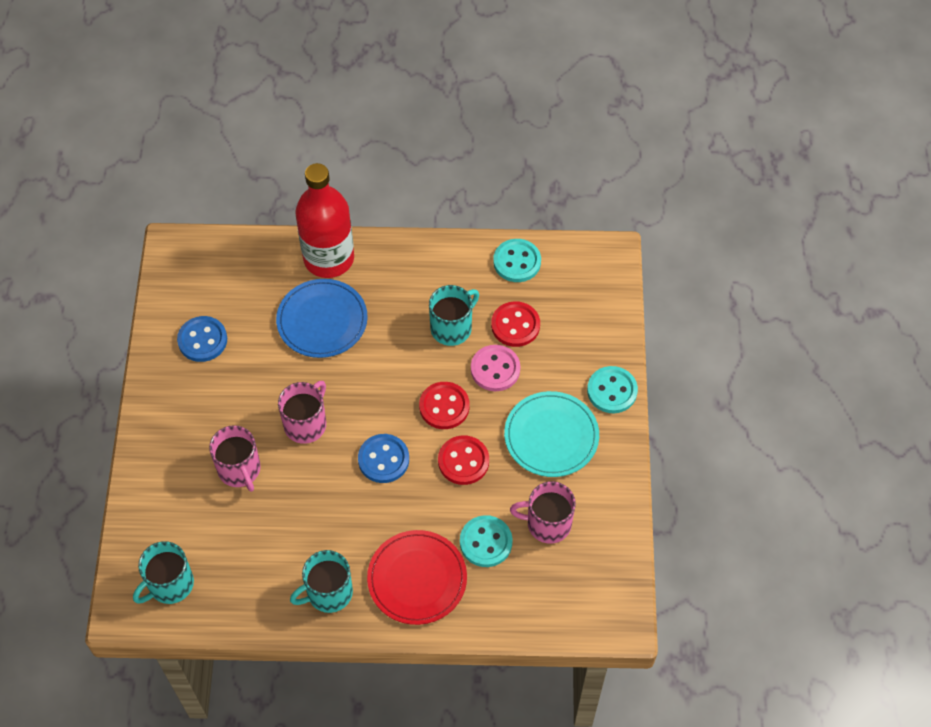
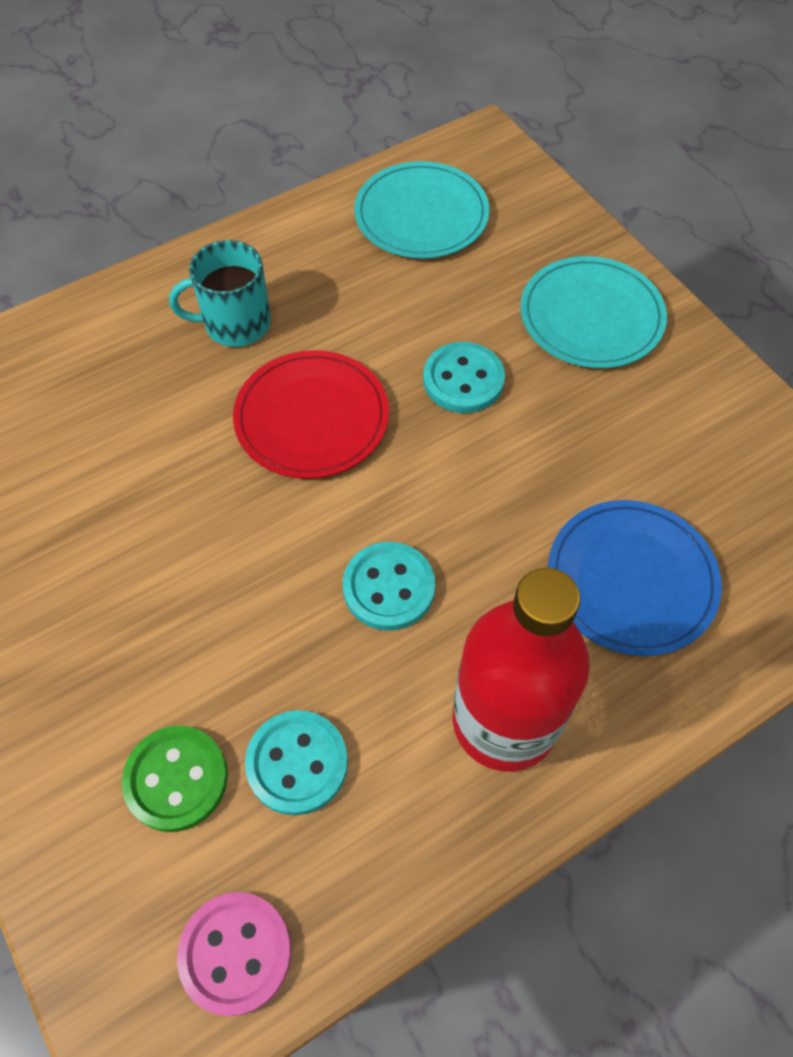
blue button: [177,316,227,362] [358,434,409,483] = 2 -> none = 0
green button: none = 0 -> [122,726,228,832] = 1
pink mug: [209,425,261,492] [278,381,326,444] [510,481,576,544] = 3 -> none = 0
red button: [419,382,469,429] [438,435,489,485] [491,301,540,347] = 3 -> none = 0
turquoise mug: [133,541,194,604] [290,550,353,613] [429,285,479,346] = 3 -> [169,240,271,347] = 1
turquoise plate: [504,391,599,477] = 1 -> [354,161,489,259] [520,256,667,368] = 2

